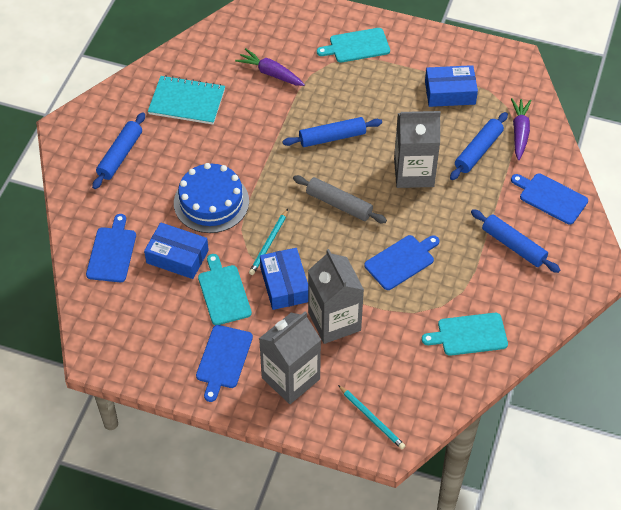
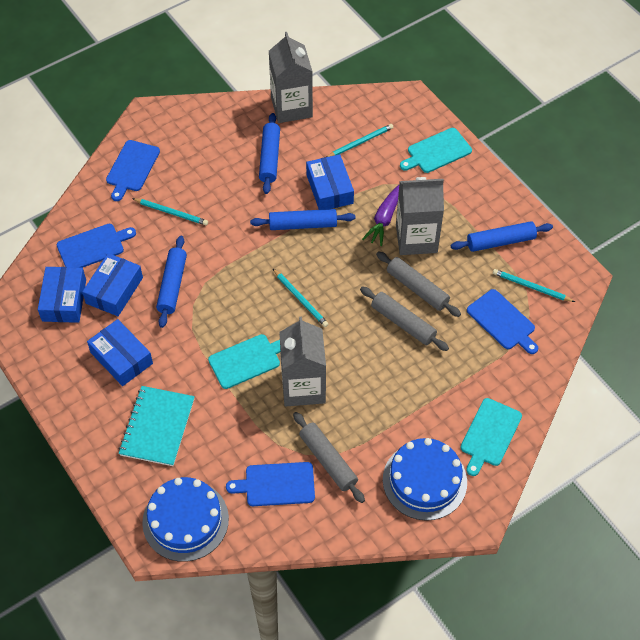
blue box: [144,222,209,279] [260,248,308,310] [425,65,478,107] = 3 -> [38,267,86,323] [82,253,143,316] [87,319,153,386] [306,154,354,210] = 4
blue cake: [174,163,249,233] = 1 -> [142,477,229,562] [383,438,467,521] = 2
grey rolling pin: [293,175,387,223] = 1 -> [293,412,365,503] [360,286,449,351] [376,251,461,317] = 3
purple carrot: [235,48,305,86] [511,98,532,160] = 2 -> [362,185,399,246] = 1
turquoise pencil: [249,209,288,275] [338,385,405,449] = 2 -> [132,198,208,225] [273,269,328,327] [326,124,393,157] [493,269,575,302] = 4

